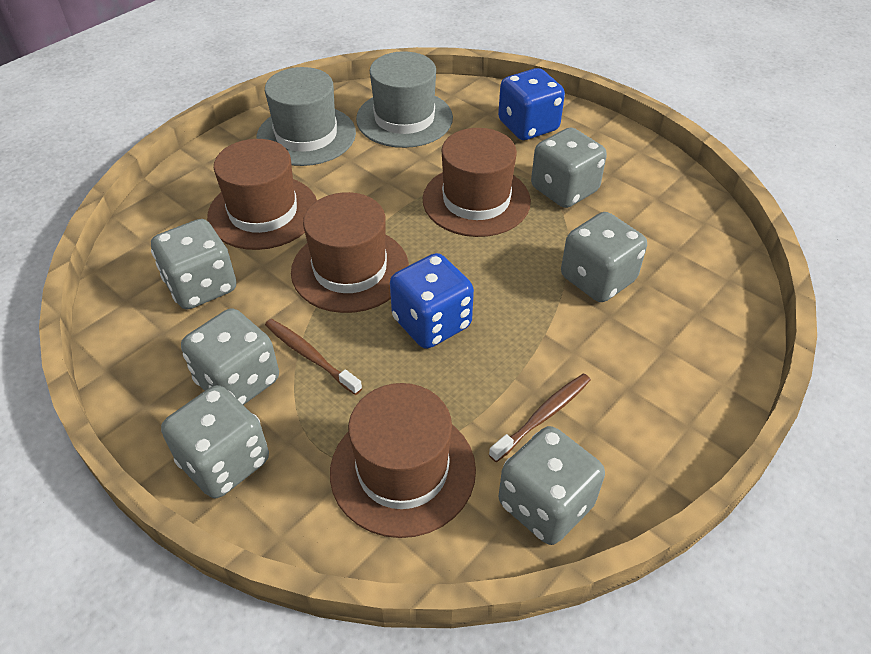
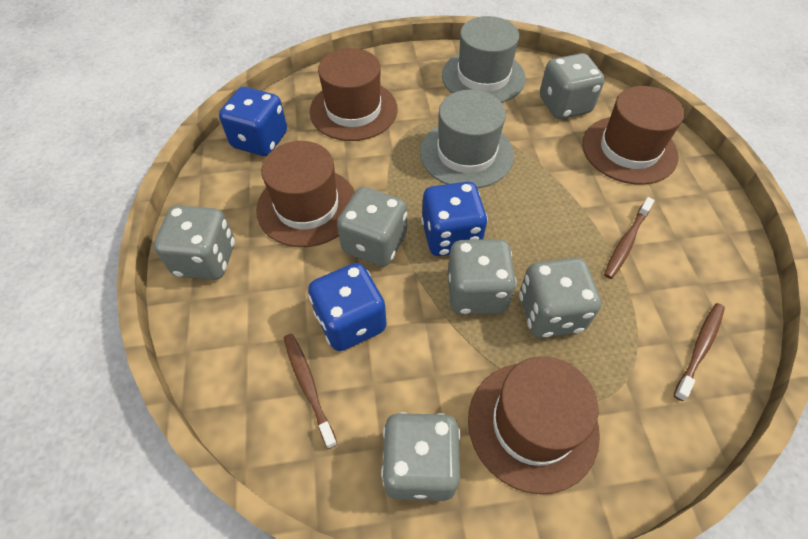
blue dice: [390,253,474,349] [498,68,565,140] = 2 -> [219,87,287,156] [308,263,387,351] [421,182,488,256] = 3
brown toothbrush: [265,319,362,395] [489,373,591,462] = 2 -> [284,333,337,449] [604,197,655,279] [674,303,725,401] = 3

